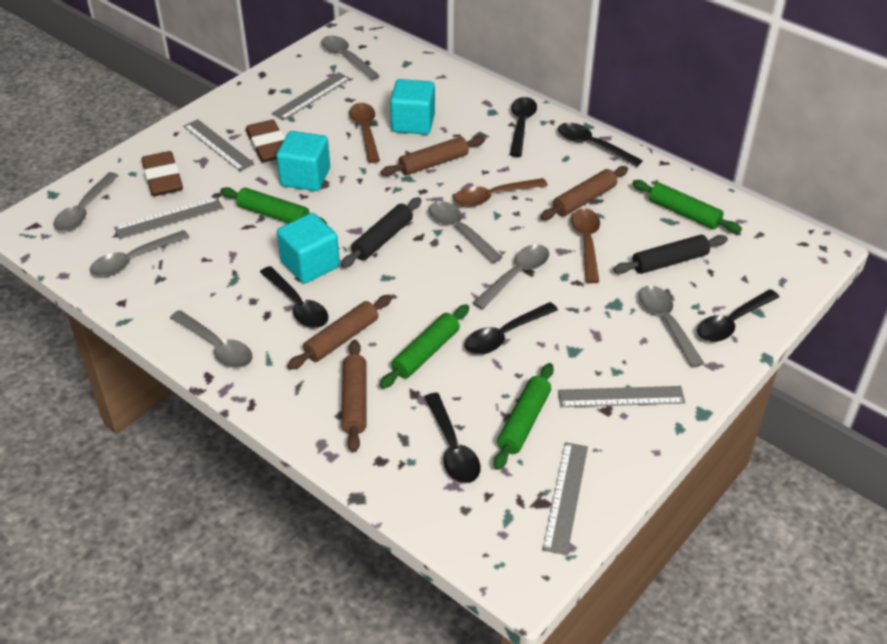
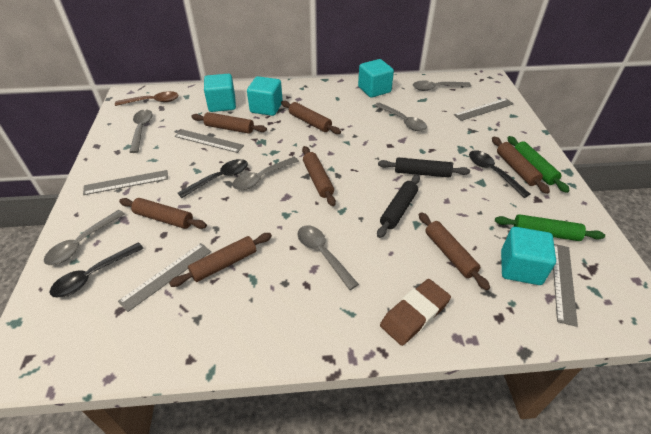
black spoon: [260,266,328,328] [425,393,480,483] [465,302,558,355] [510,97,537,157] [558,123,643,167] [697,289,779,342] = 6 -> [50,242,144,298] [178,159,248,198] [469,150,530,198] = 3
brown eraser: [142,151,183,196] [246,120,285,163] = 2 -> [380,279,451,346] = 1
brown rolling pin: [287,295,392,370] [341,340,367,452] [381,136,485,176] [540,166,628,220] = 4 -> [119,198,207,229] [169,233,272,287] [191,112,267,134] [281,101,341,134] [302,146,336,206] [419,212,490,290] [492,137,550,194] = 7
brown spoon: [349,103,380,163] [454,178,548,207] [571,208,600,283] = 3 -> [115,91,179,106] = 1
green rolling pin: [220,187,327,224] [380,304,469,389] [494,363,554,470] [632,180,742,233] = 4 -> [495,214,605,241] [507,136,570,193] = 2
grey spoon: [53,172,119,232] [90,230,189,277] [170,310,253,368] [321,36,380,80] [429,201,503,263] [473,244,549,310] [639,286,705,368] = 7 -> [44,210,125,265] [130,109,153,153] [232,157,299,190] [298,226,359,290] [374,102,427,131] [413,80,471,91] = 6
turquoise cube: [276,131,330,191] [277,213,340,284] [390,79,435,135] = 3 -> [204,74,236,112] [247,76,283,116] [358,59,394,98] [501,227,556,285] = 4

